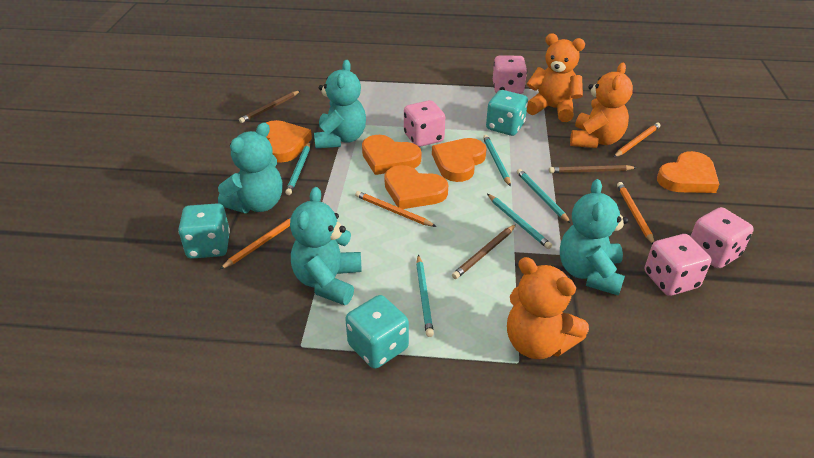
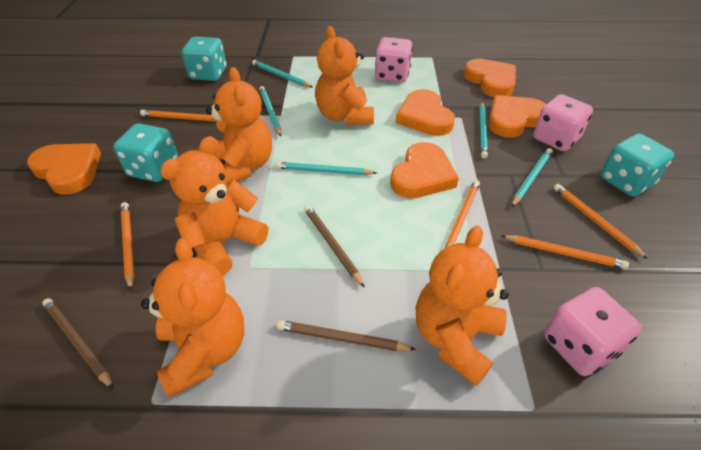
orange pencil: [220,217,291,269] [355,191,437,227] [614,123,661,157] [617,182,654,244] = 4 -> [121,202,135,291] [140,110,217,122] [445,180,480,248] [501,235,629,269] [553,184,648,259] = 5
orange teddy bear: [507,257,589,359] [527,33,585,122] [570,62,633,148] = 3 -> [141,238,244,398] [160,136,268,275] [206,67,272,185] [315,26,374,125] [416,226,509,386] = 5
pink dice: [404,100,445,147] [493,56,527,94] [645,234,711,296] [690,207,754,268] = 4 -> [375,37,413,82] [533,94,593,151] [544,287,642,376] = 3
turquoise teddy bear: [218,122,282,213] [290,187,362,305] [314,60,366,149] [560,179,629,296] = 4 -> none = 0

